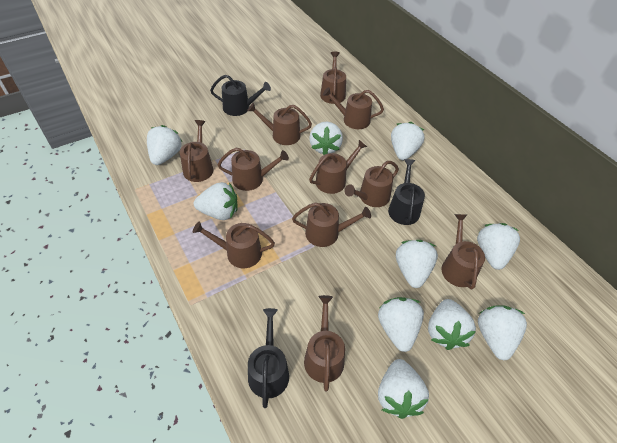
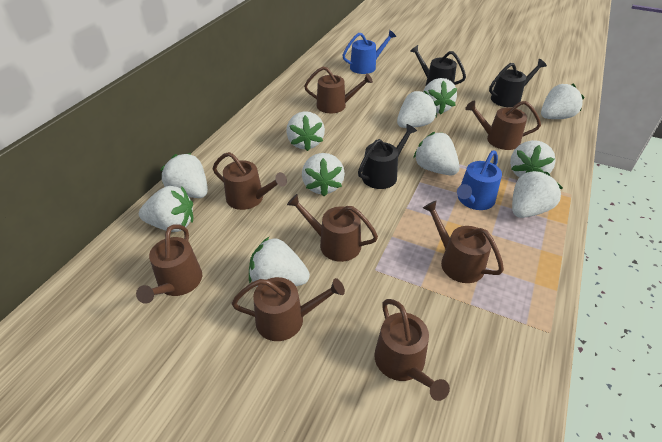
blue watering can: none = 0 -> [342,30,396,74] [457,150,502,210] = 2
brown watering can: [180,120,213,182] [193,221,275,268] [218,148,289,191] [247,103,312,145] [292,203,371,247] [304,295,345,391] [309,140,367,194] [320,52,346,104] [323,87,384,129] [344,161,399,207] [441,214,485,290] = 11 -> [136,224,202,304] [213,152,287,210] [232,277,345,341] [287,194,378,262] [304,66,373,113] [374,299,450,401] [423,201,504,283] [465,101,541,150] = 8
white strawberry: [147,125,182,165] [194,182,238,220] [309,122,343,155] [378,297,424,352] [378,359,429,419] [391,122,424,160] [396,240,438,288] [428,299,476,350] [477,223,520,270] [478,305,527,360] = 10 -> [139,186,193,232] [160,153,208,198] [249,237,310,286] [286,111,325,151] [302,153,345,197] [397,91,437,128] [413,132,460,175] [423,78,457,115] [510,140,556,177] [512,170,563,218] [541,83,585,119] = 11

